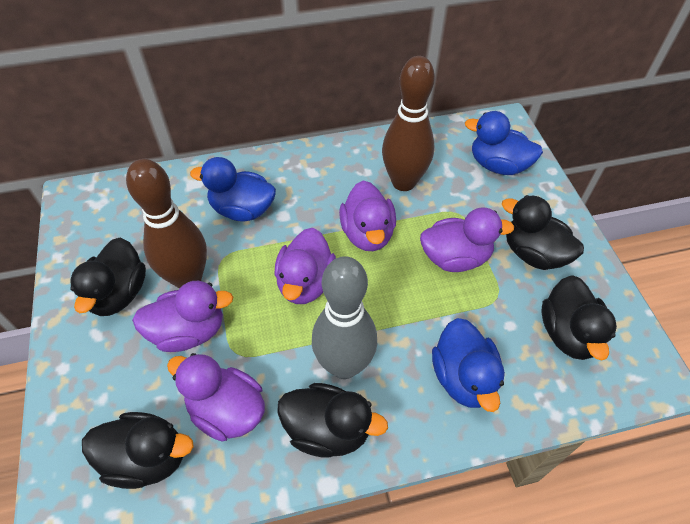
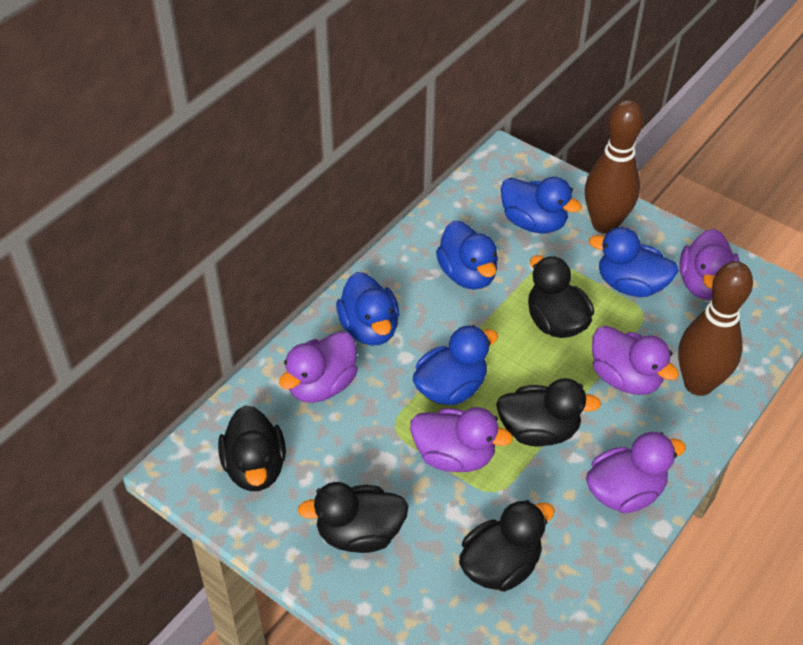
blue duck: [190,157,276,222] [432,318,505,412] [465,111,543,175] = 3 -> [336,272,399,346] [413,325,498,405] [436,221,498,290] [501,177,582,233] [589,227,678,297] = 5
grey bowling pin: [312,256,377,379] = 1 -> none = 0

